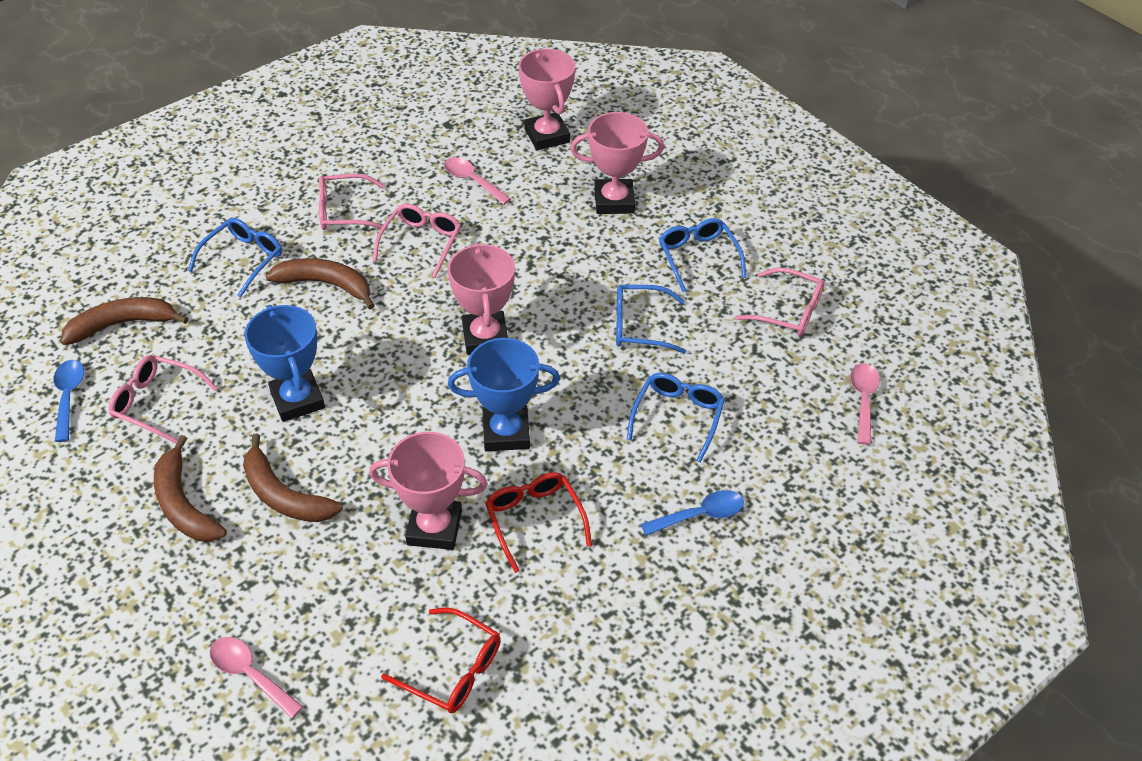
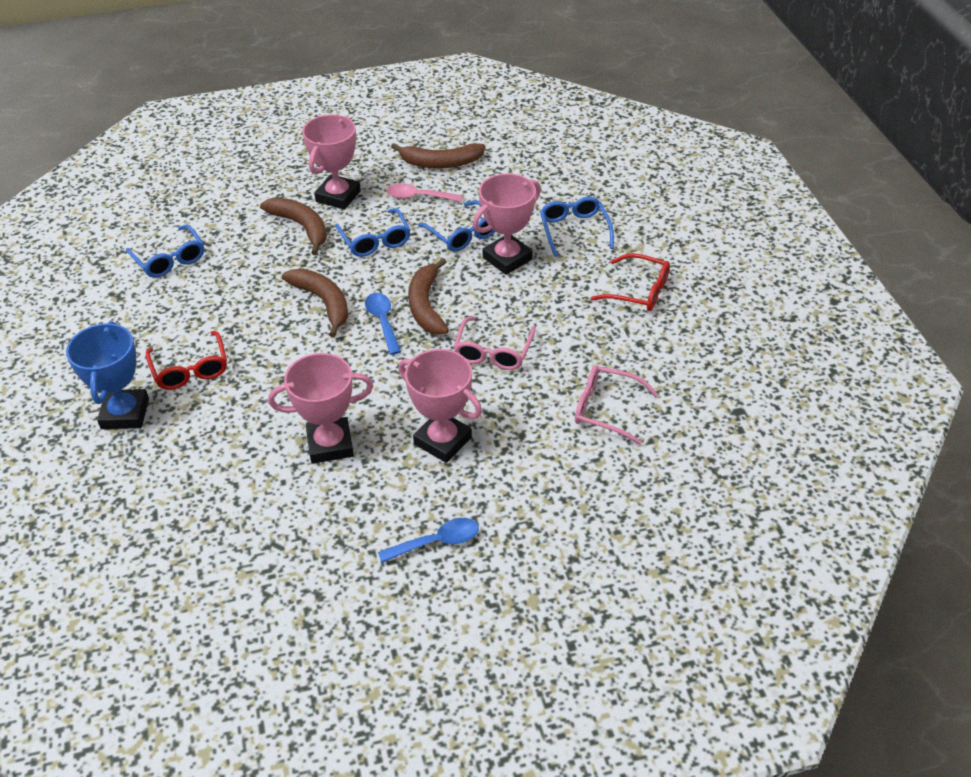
blue trophy: [244,305,325,422] [448,338,560,451] = 2 -> [66,321,149,429] = 1
pink glasses: [109,355,217,444] [319,174,387,230] [373,203,461,278] [735,268,824,336] = 4 -> [453,316,535,370] [575,366,658,445] = 2
pink spoon: [210,637,303,719] [444,157,511,204] [850,363,880,445] = 3 -> [386,183,463,202] = 1

